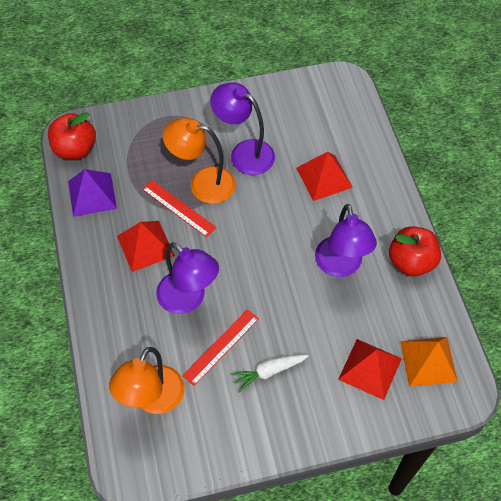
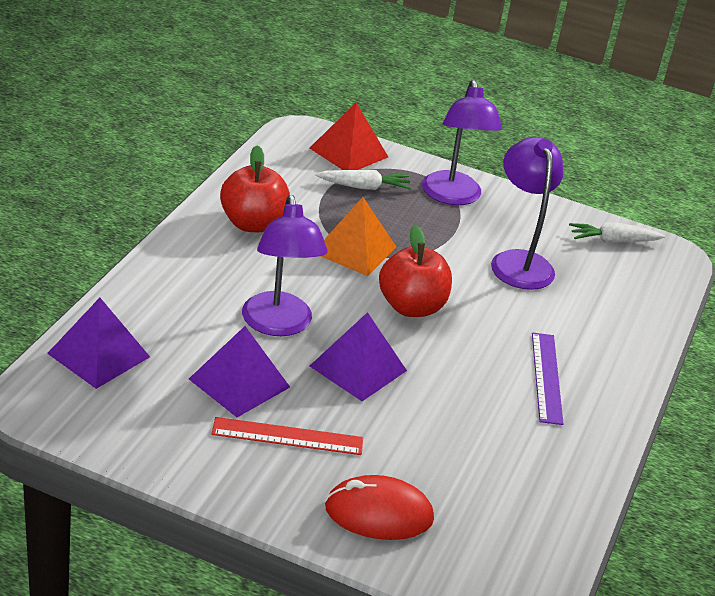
orange lamp: [109,347,185,414] [163,118,236,204] = 2 -> none = 0
purple pyramid: [68,169,117,217] = 1 -> [47,298,150,389] [189,326,290,417] [310,312,407,401] = 3
purple ruler: none = 0 -> [532,332,564,425] = 1
red mouse: none = 0 -> [325,475,434,540] = 1
red pyramid: [117,221,175,272] [296,152,353,201] [338,339,402,400] = 3 -> [310,103,388,170] = 1
red ruler: [142,180,217,237] [182,309,259,386] = 2 -> [212,417,363,455] = 1
white carrot: [231,354,308,392] = 1 -> [316,170,411,190] [569,222,665,242] = 2

